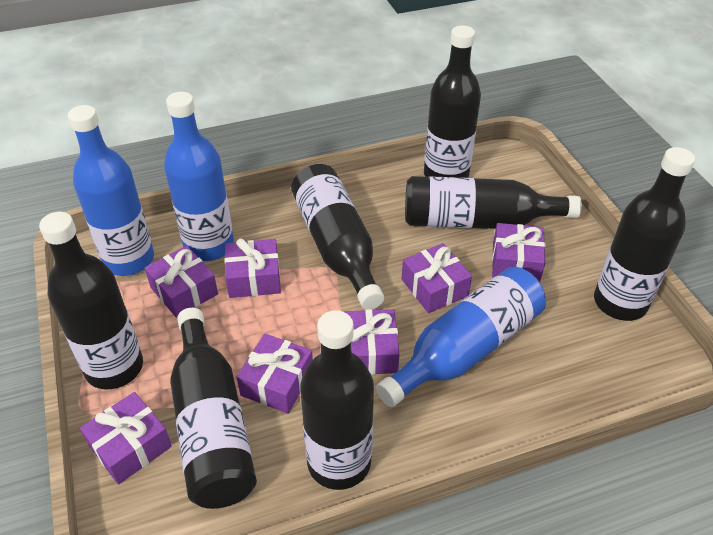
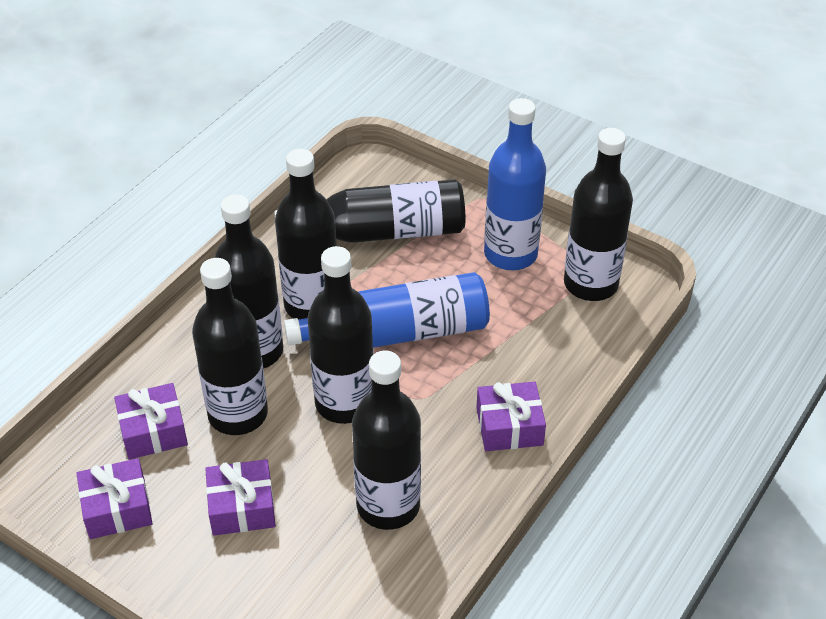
blue bottle: [68,105,154,276] [164,92,234,261] [376,267,546,407] = 3 -> [284,272,490,348] [484,98,546,270] = 2
purple gift: [80,392,172,484] [145,246,218,318] [224,238,281,298] [237,334,313,414] [343,309,400,375] [402,243,472,313] [492,223,545,282] = 7 -> [76,458,153,539] [114,383,188,460] [205,459,276,536] [476,382,546,451] = 4

